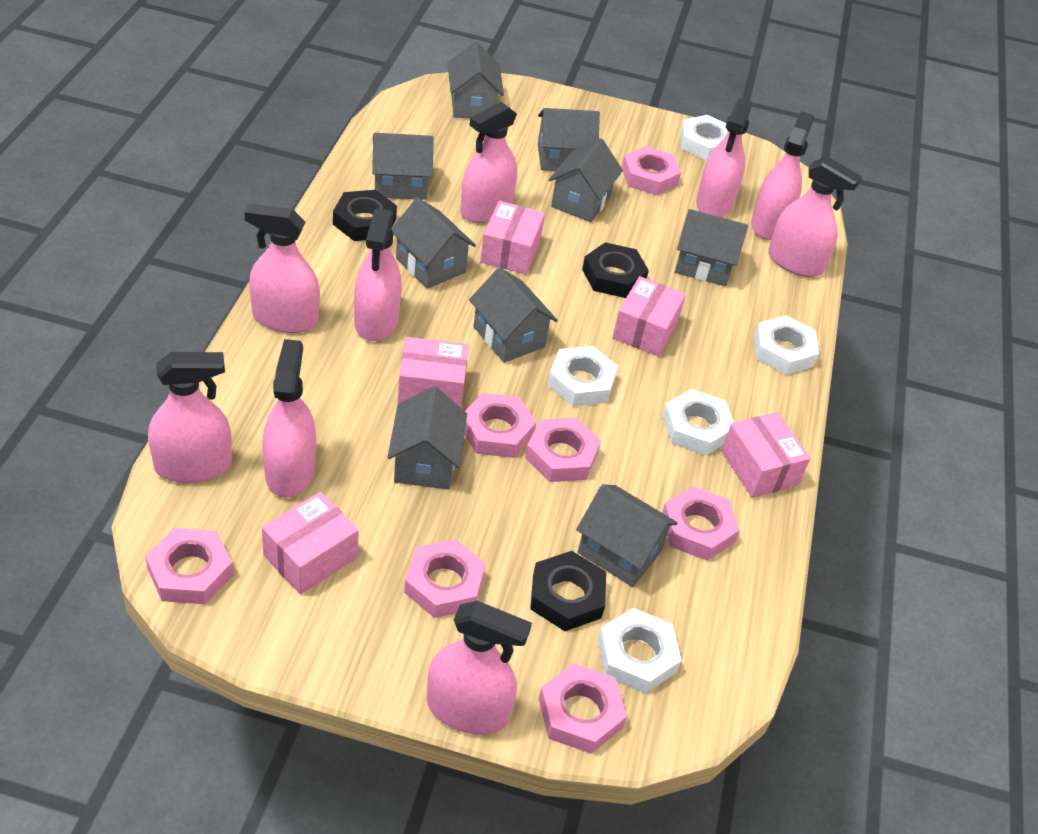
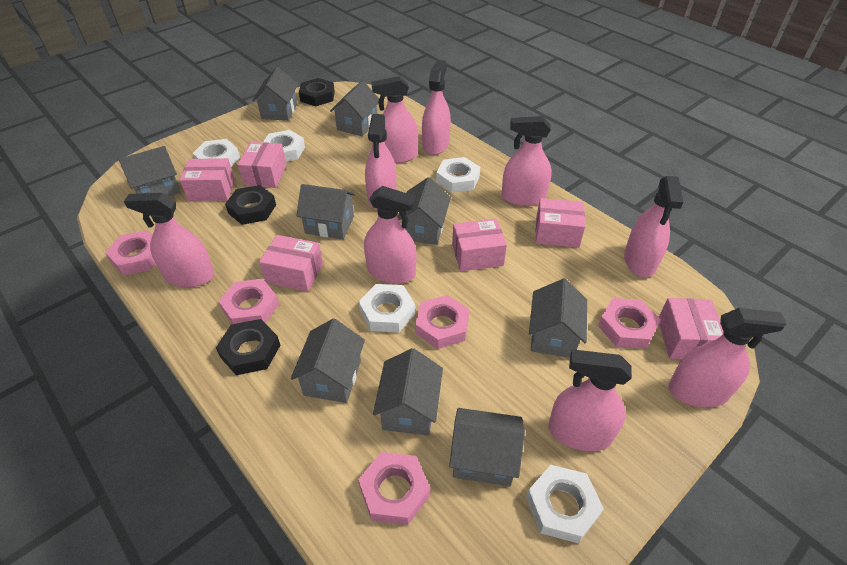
pink box: [262,492,359,594] [398,337,469,408] [480,201,545,274] [612,276,686,356] [722,412,810,498] = 5 -> [180,158,235,201] [238,142,287,188] [259,235,323,292] [452,219,507,271] [536,198,586,248] [659,298,724,360] = 6
pink nut: [145,528,233,604] [404,539,486,618] [465,393,536,458] [525,418,601,482] [539,663,627,754] [622,146,681,195] [662,486,740,561] = 7 -> [105,230,156,275] [218,279,279,324] [358,452,430,525] [415,295,470,349] [598,298,661,349] = 5

